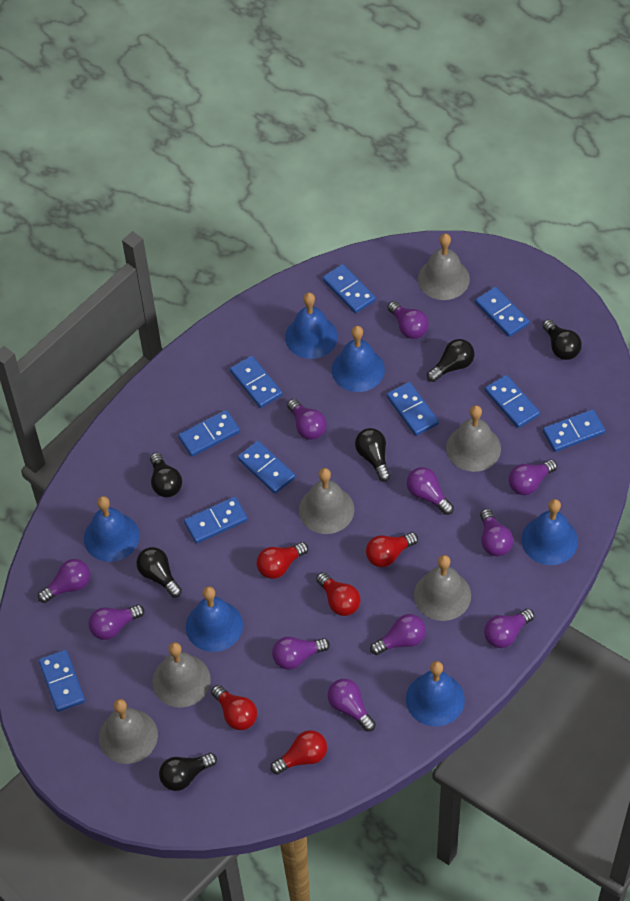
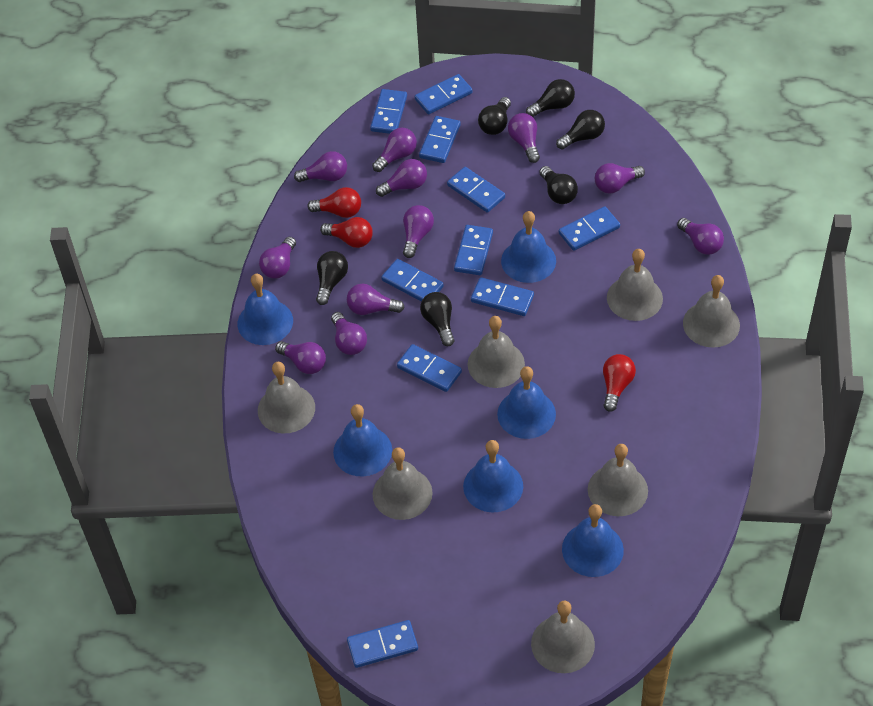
grey bell: [99,699,158,764] [152,642,211,708] [299,468,354,534] [414,555,471,621] [418,233,470,300] [446,405,501,472] = 6 -> [258,362,315,433] [373,447,433,520] [468,316,525,388] [531,601,595,673] [588,444,648,516] [607,249,663,321] [683,275,740,348] = 7
red light bulb: [211,685,257,730] [257,542,308,579] [270,730,327,774] [316,572,360,616] [366,532,418,567] = 5 -> [307,187,361,218] [320,217,373,248] [603,354,636,412] = 3

